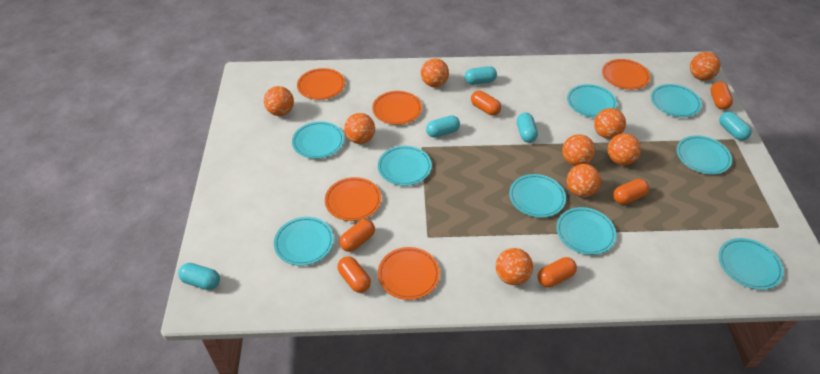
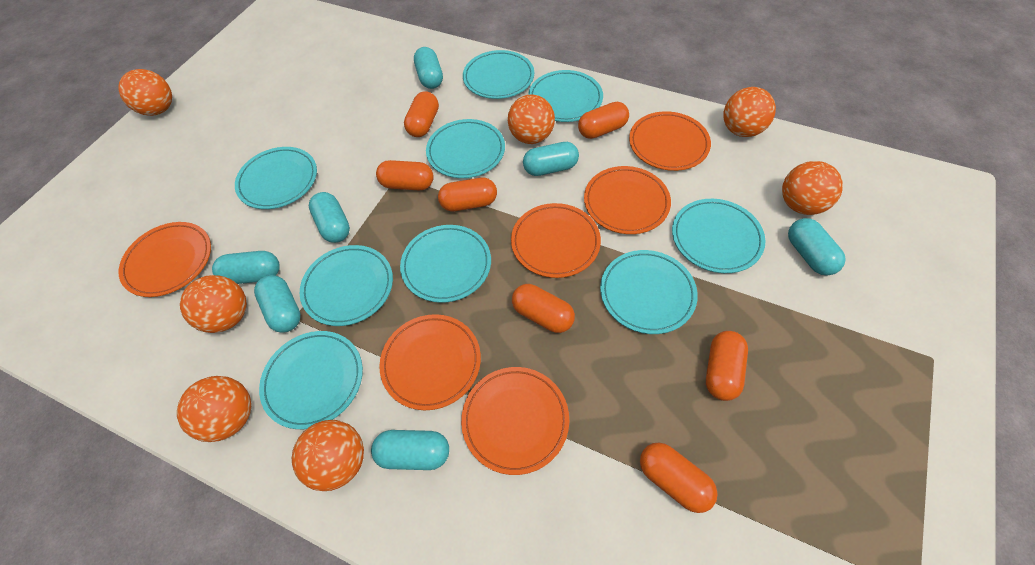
orange ball: [264,86,294,116] [344,113,375,144] [421,58,449,87] [496,248,533,285] [562,134,595,166] [567,164,601,197] [594,108,626,139] [607,133,641,165] [690,52,721,80] = 9 -> [118,69,172,116] [177,376,251,442] [180,275,247,333] [292,420,364,491] [508,95,555,144] [723,87,776,137] [782,161,843,215] = 7
orange capsule: [337,256,371,293] [339,219,375,252] [471,91,501,116] [538,257,577,287] [613,179,649,204] [710,81,733,110] = 6 -> [376,160,434,190] [404,91,439,137] [438,178,497,211] [512,284,575,333] [578,102,629,139] [640,443,718,513] [706,331,748,401] = 7
orange plate: [297,68,345,100] [325,177,381,221] [372,91,422,125] [378,247,440,300] [602,59,650,90] = 5 -> [119,222,211,297] [379,314,481,410] [461,367,569,475] [511,203,601,278] [584,166,671,234] [629,111,711,171] = 6
turquoise capsule: [178,263,220,290] [426,115,460,138] [464,66,497,85] [517,113,538,143] [719,111,752,140] = 5 -> [212,251,280,284] [254,275,301,333] [309,192,350,243] [371,430,449,470] [414,47,443,89] [523,142,579,176] [788,218,846,276] = 7

